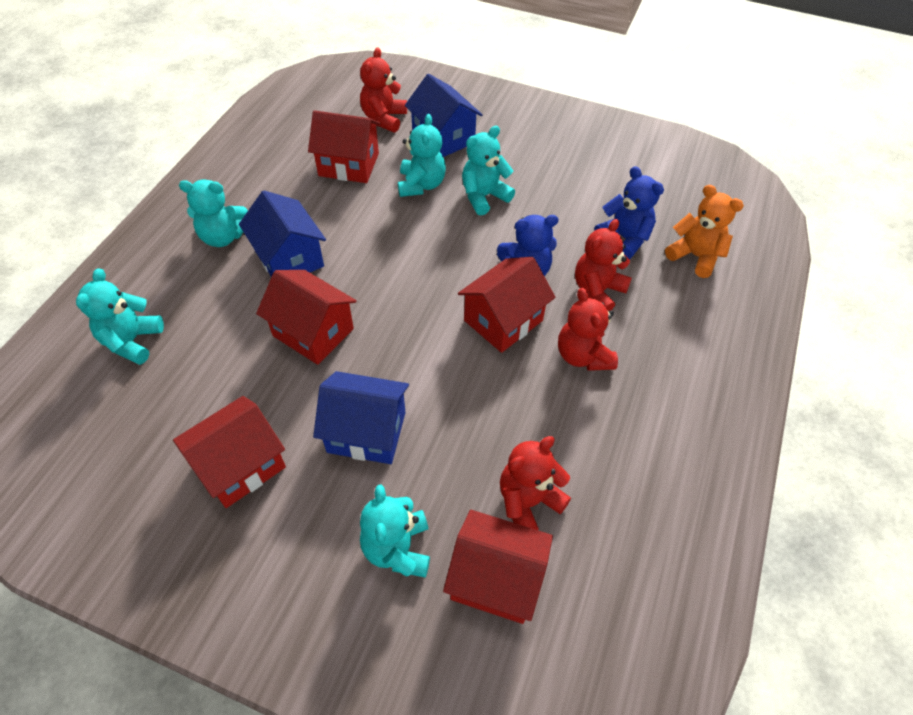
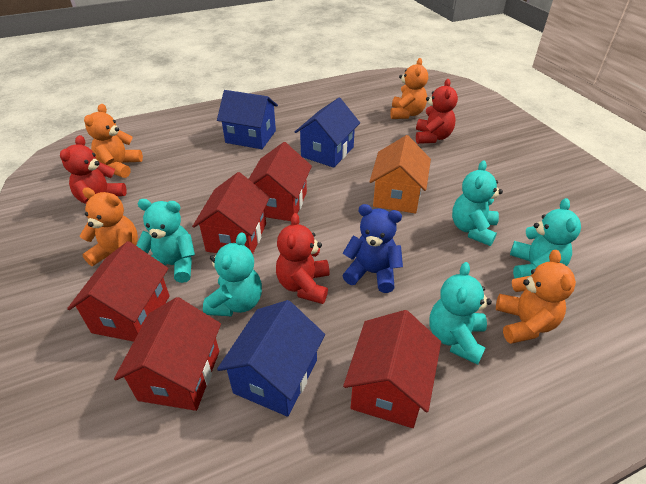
blue teddy bear: [497,215,559,276] [594,166,664,259] = 2 -> [343,204,403,293] = 1
orange house: none = 0 -> [369,135,431,213] = 1
orange teddy bear: [665,185,744,278] = 1 -> [80,187,138,266] [84,104,143,178] [390,58,428,119] [496,250,576,344] = 4
red teddy bear: [360,47,407,133] [500,436,571,530] [558,288,618,371] [575,219,632,311] = 4 -> [60,135,127,204] [276,213,330,304] [416,79,458,144] = 3

